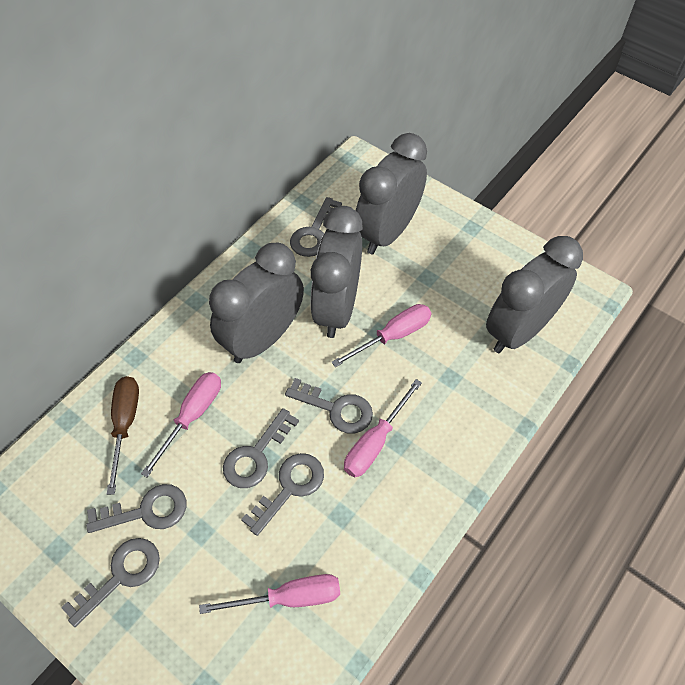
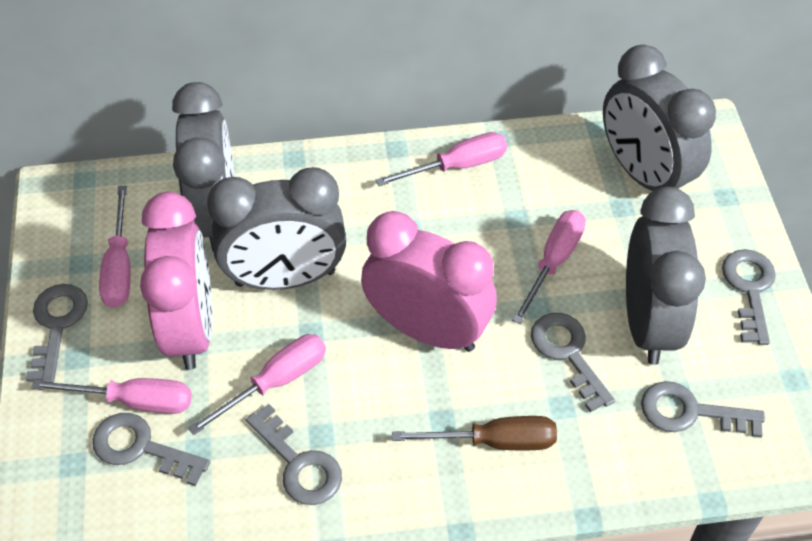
pink clock: none = 0 -> [140,192,212,370] [361,211,497,352] = 2
pink screwdriver: [141,372,221,477] [199,574,340,614] [331,304,431,367] [344,379,422,477] = 4 -> [31,378,192,414] [99,186,131,308] [188,334,326,435] [375,132,507,186] [512,210,586,324] = 5

